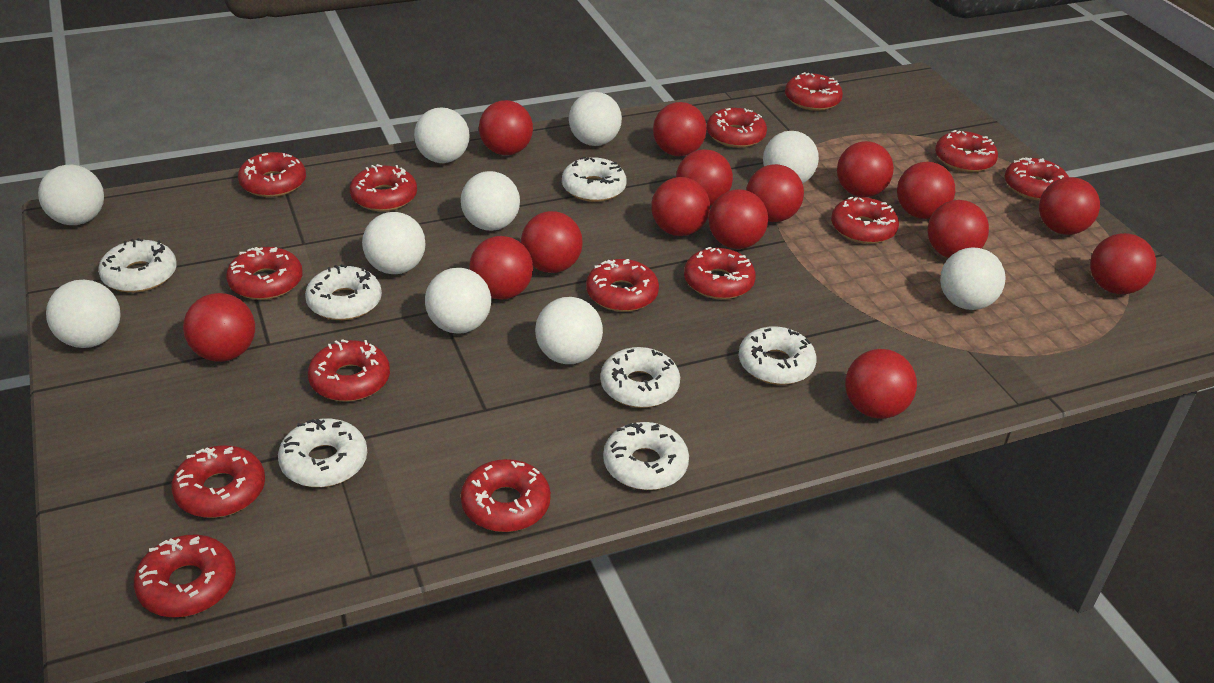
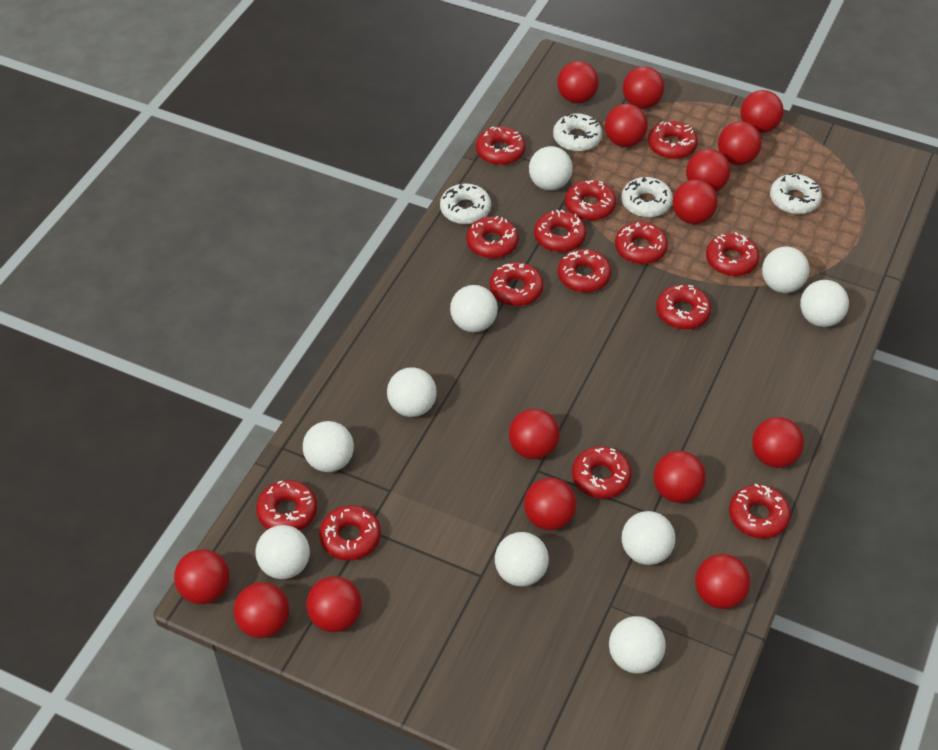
white donut: [98,238,177,293] [278,418,367,487] [305,264,382,320] [562,157,627,202] [600,347,680,408] [603,422,689,490] [738,326,817,385] = 7 -> [440,184,491,224] [553,113,602,152] [622,177,673,218] [770,173,822,214] = 4

